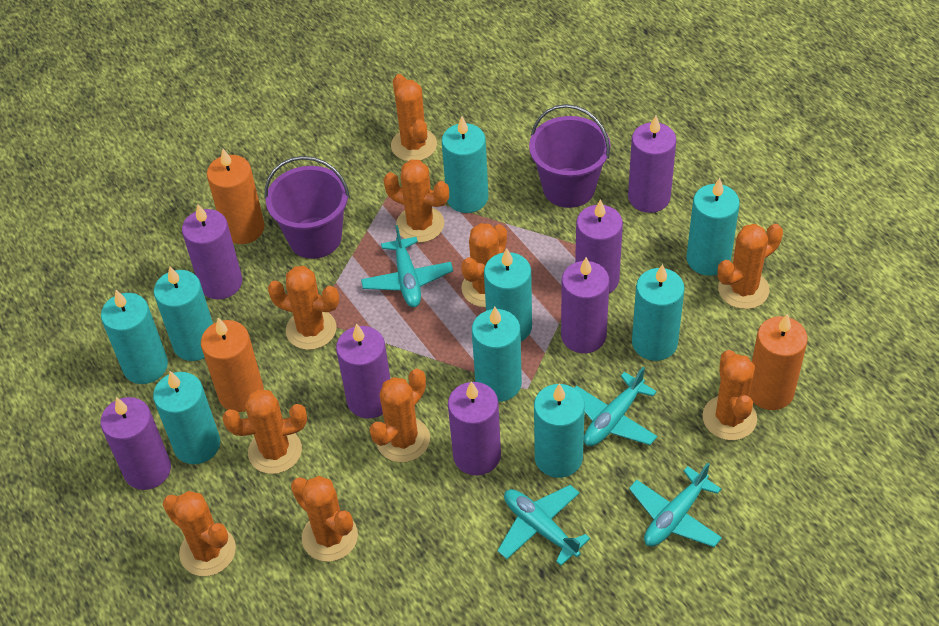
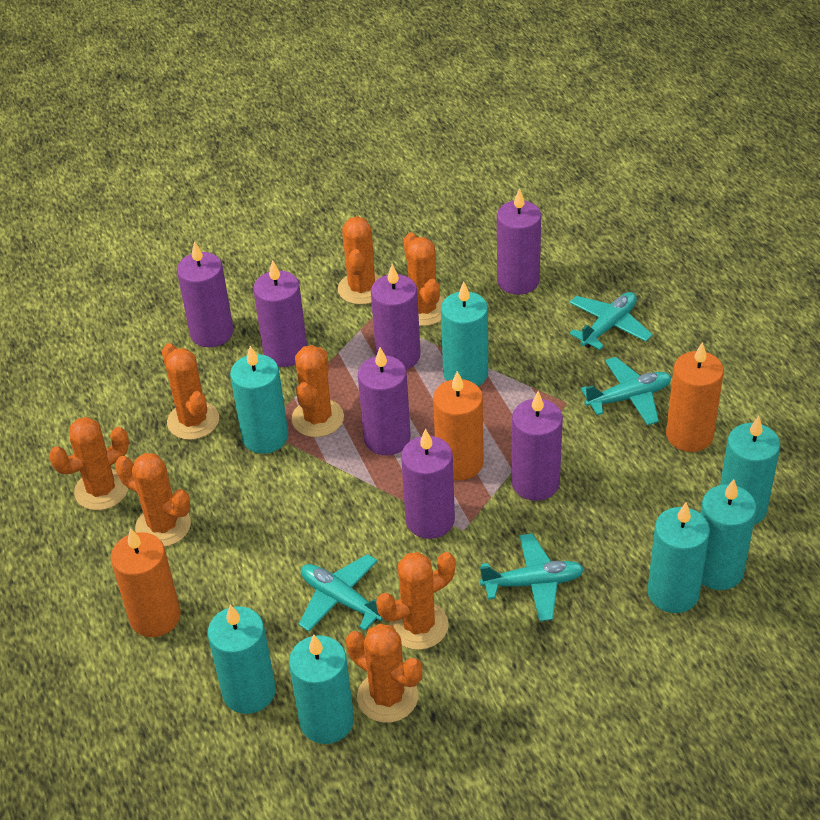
orange cactus: [163,491,236,576] [222,389,307,474] [268,266,339,350] [291,476,358,562] [369,369,430,462] [383,160,449,243] [391,74,437,161] [461,223,507,307] [703,350,757,440] [718,224,783,309] = 10 -> [49,417,129,510] [115,453,191,547] [162,343,219,440] [291,345,344,437] [338,216,381,305] [346,624,422,723] [376,552,455,650] [404,232,445,326] = 8
purple bucket: [265,156,350,259] [529,104,611,208] = 2 -> none = 0
turquoise candle: [101,290,168,384] [153,371,220,464] [154,266,213,361] [442,117,488,213] [472,307,522,402] [484,248,532,341] [534,383,585,478] [632,264,685,361] [687,178,740,276] = 9 -> [208,604,276,714] [230,346,288,454] [289,634,354,744] [441,281,488,386] [647,502,710,613] [700,479,757,590] [720,416,780,525] = 7

